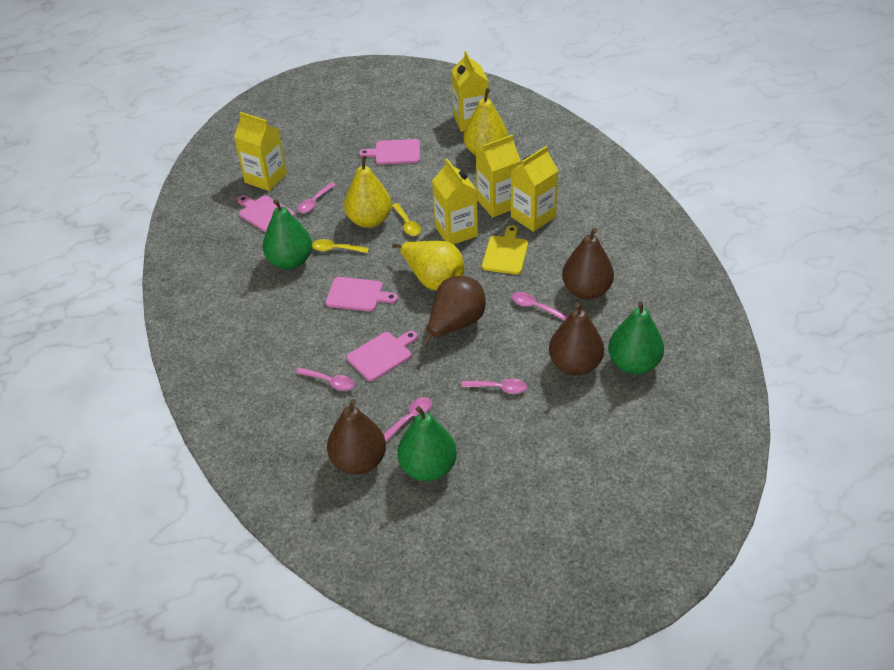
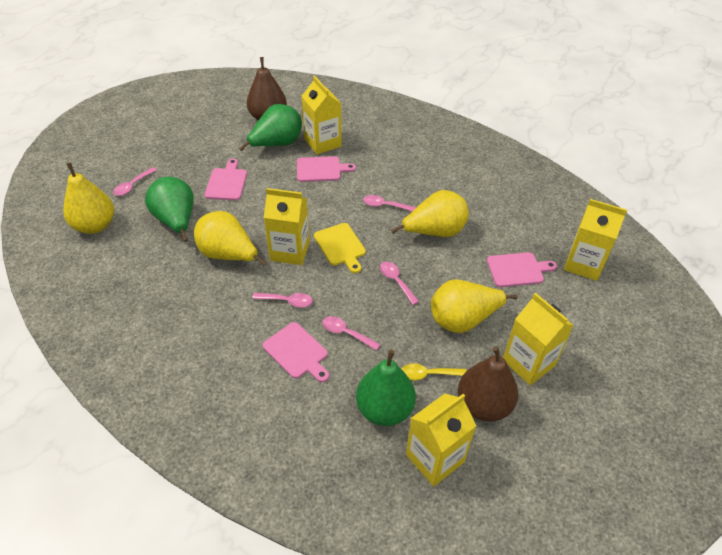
brown pear: [327,399,386,475] [422,276,486,347] [549,303,604,375] [562,228,614,300] = 4 -> [247,57,287,120] [458,347,518,422] = 2
yellow pear: [344,155,392,228] [392,241,464,290] [464,88,508,156] = 3 -> [63,162,114,234] [194,211,267,266] [391,190,469,237] [431,279,518,333] = 4
yellow spoon: [312,239,369,253] [392,203,421,236] = 2 -> [402,363,467,380] = 1

